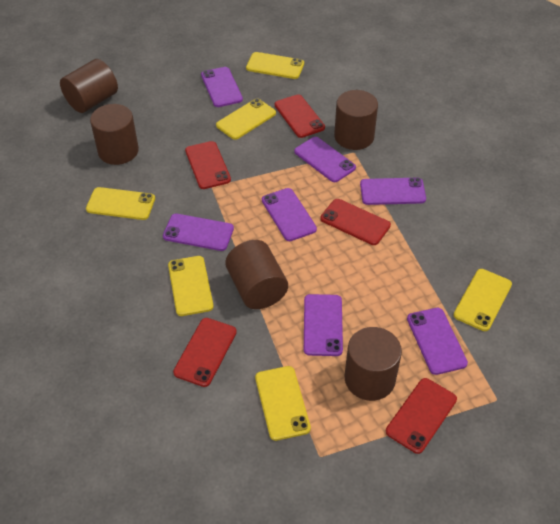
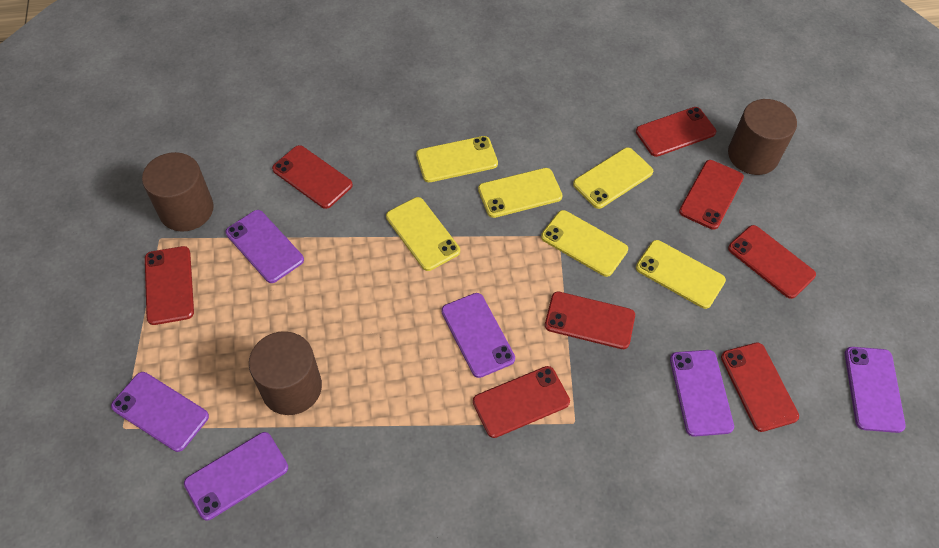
brown cylinder: [60,59,118,113] [90,104,139,165] [225,240,288,309] [334,90,378,150] [345,327,402,401] = 5 -> [142,152,214,232] [249,331,322,415] [728,99,797,175] = 3
purple phone: [163,214,234,251] [201,67,243,107] [262,188,317,241] [294,137,356,182] [304,294,343,356] [360,178,426,205] [407,308,468,375] = 7 -> [111,372,209,452] [184,432,288,520] [225,210,304,283] [441,293,515,378] [670,350,734,437] [845,347,906,433] = 6
red phone: [173,318,237,387] [185,141,231,189] [275,94,325,138] [320,199,391,245] [386,378,457,454] = 5 -> [145,246,194,325] [272,145,353,209] [473,366,570,438] [545,292,635,349] [636,107,716,157] [679,160,744,230] [721,343,799,432] [728,225,816,299] = 8

